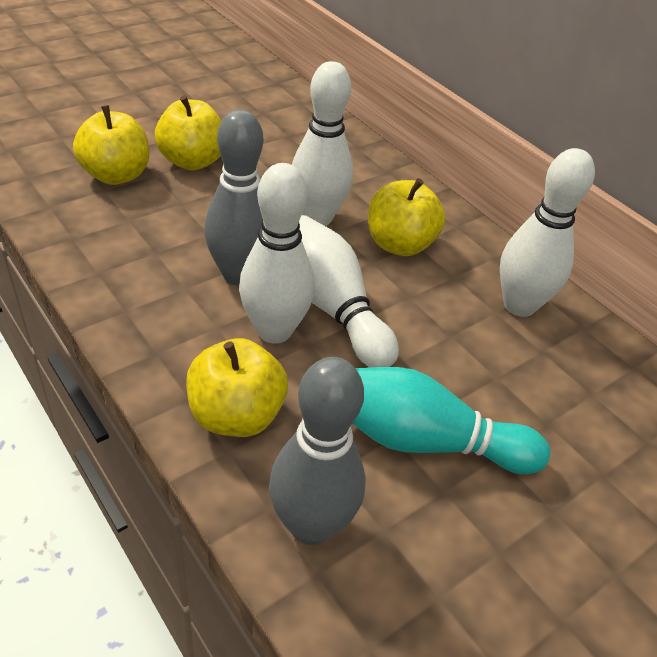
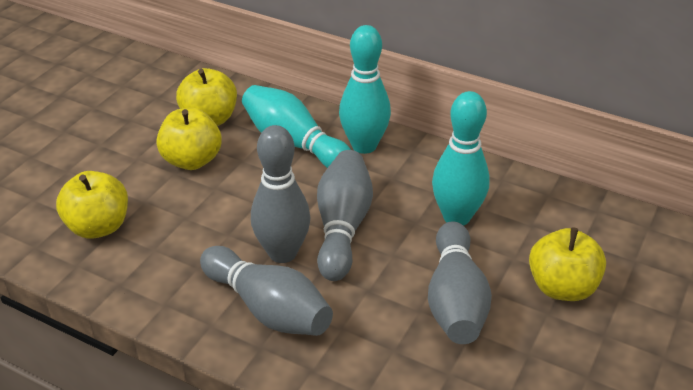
grey bowling pin: [204,109,264,286] [269,357,366,545] = 2 -> [200,246,333,336] [251,125,311,263] [317,150,373,281] [428,221,492,344] = 4
turquoise bowling pin: [353,367,551,474] = 1 -> [242,85,351,168] [339,25,391,154] [432,91,490,226] = 3
white bowling pin: [239,163,315,344] [292,61,353,226] [299,215,399,367] [500,148,595,317] = 4 -> none = 0

